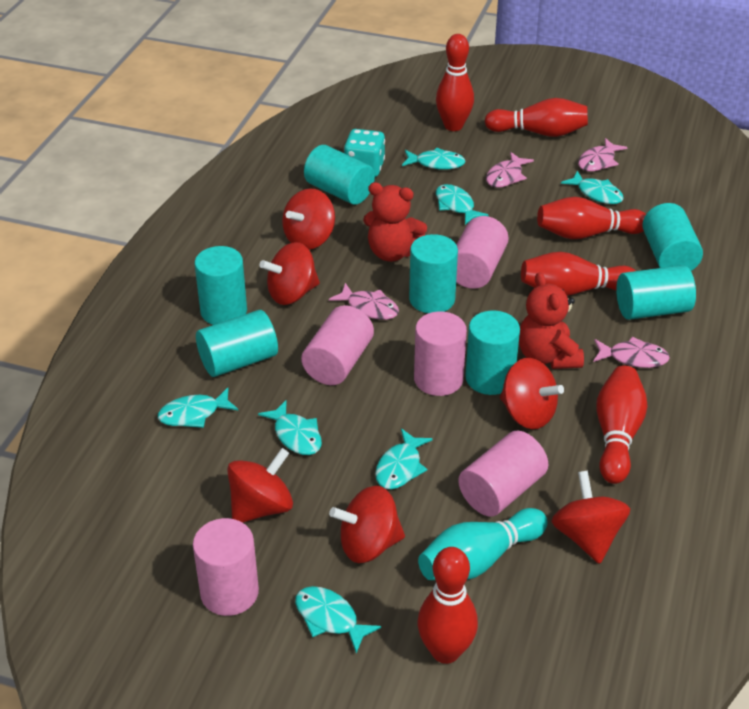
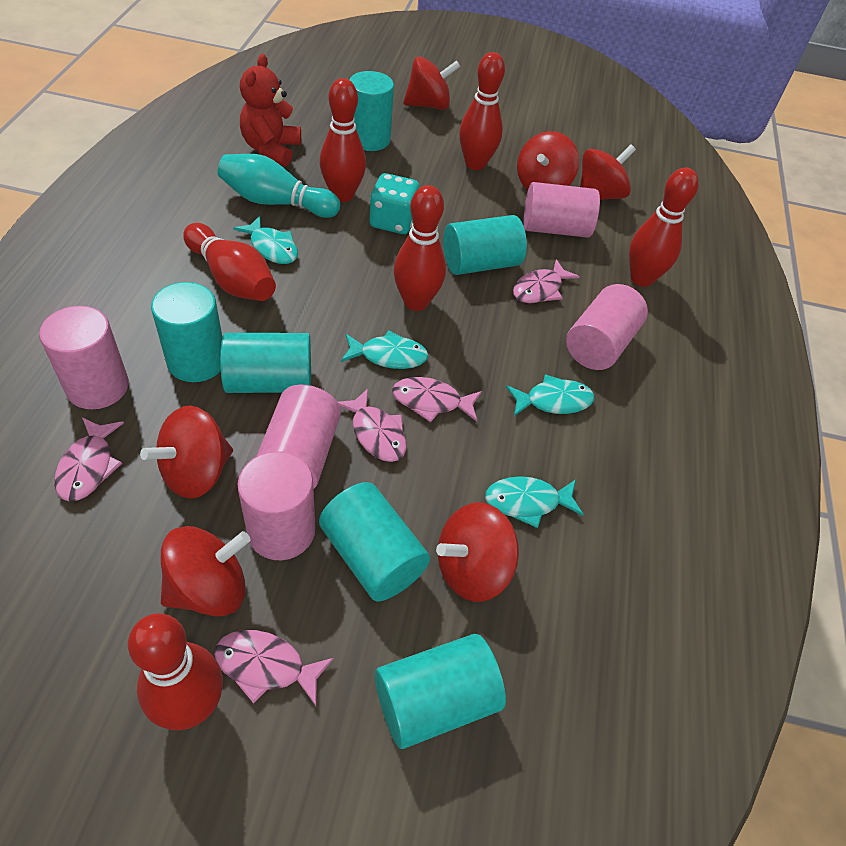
pink fish: [329,283,399,320] [486,152,534,188] [578,138,628,172] [593,337,670,368] = 4 -> [54,417,124,501] [214,630,334,706] [338,388,406,462] [392,377,482,422] [513,259,580,303] = 5
red teddy bear: [363,182,427,262] [519,272,584,369] = 2 -> [240,54,301,166] = 1
turquoise cylinder: [194,246,247,325] [196,310,278,377] [304,145,375,205] [409,234,458,313] [465,311,520,395] [616,265,696,320] [642,203,703,271] = 7 -> [151,282,222,382] [220,333,311,393] [319,482,430,601] [350,71,394,151] [375,634,506,749] [443,215,527,275] = 6
turquoise fish: [158,388,239,428] [258,400,322,455] [295,586,381,654] [375,429,433,489] [402,148,466,170] [436,184,488,225] [561,171,624,204] = 7 -> [233,216,298,264] [341,331,428,369] [485,476,584,528] [506,374,594,416] = 4

